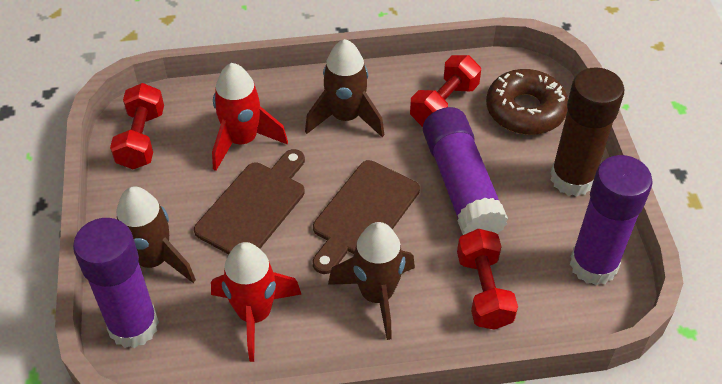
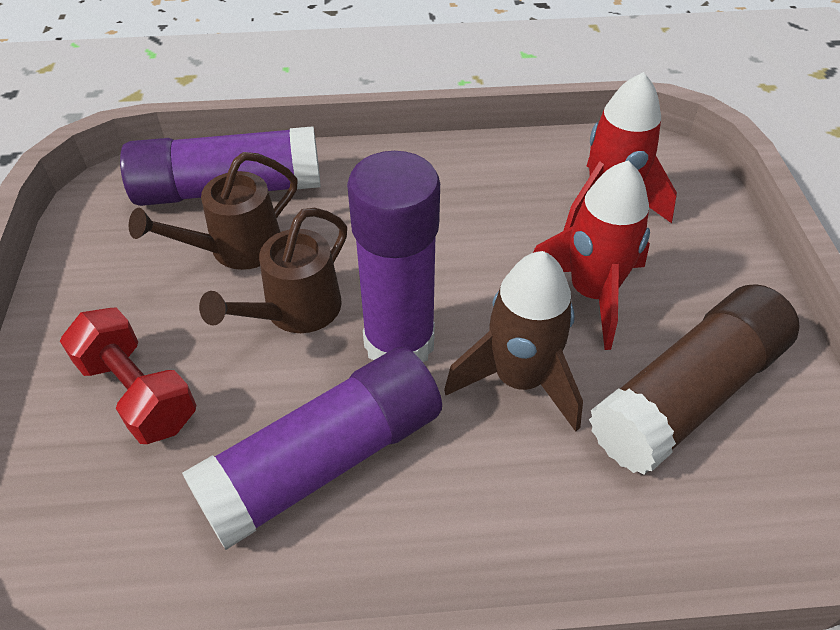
brown cutting board: [194,149,305,254] [313,160,420,274] = 2 -> none = 0
brown donut: [486,69,568,135] = 1 -> none = 0
brown rocket: [116,186,196,283] [305,39,384,137] [328,222,415,340] = 3 -> [444,251,583,432] = 1
brown watering can: none = 0 -> [129,152,298,270] [199,208,347,333] = 2
red dumbbell: [110,83,164,169] [410,55,481,127] [457,229,518,330] = 3 -> [60,308,196,444] = 1

